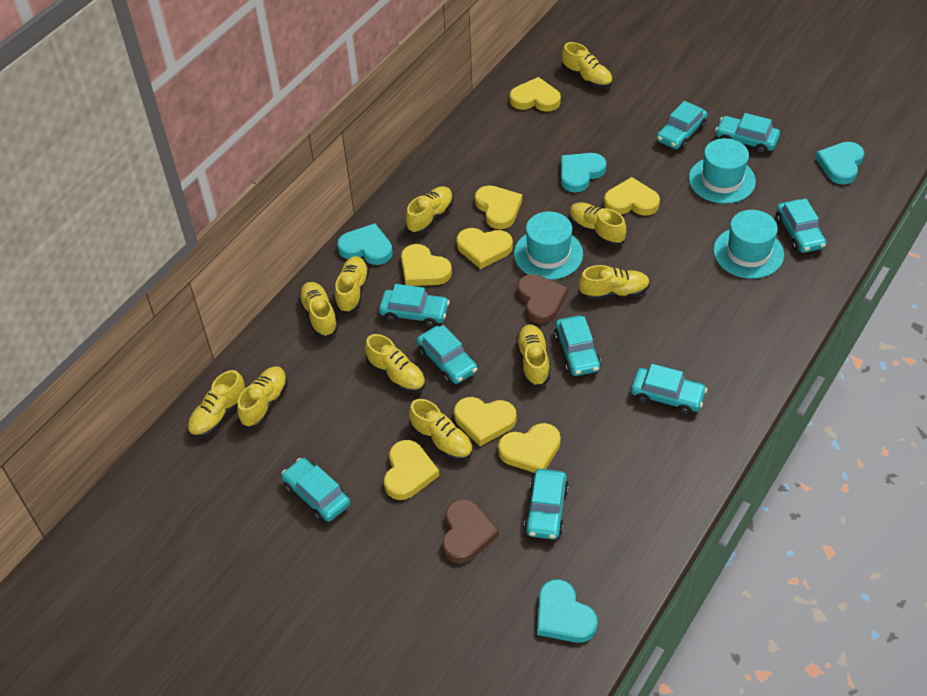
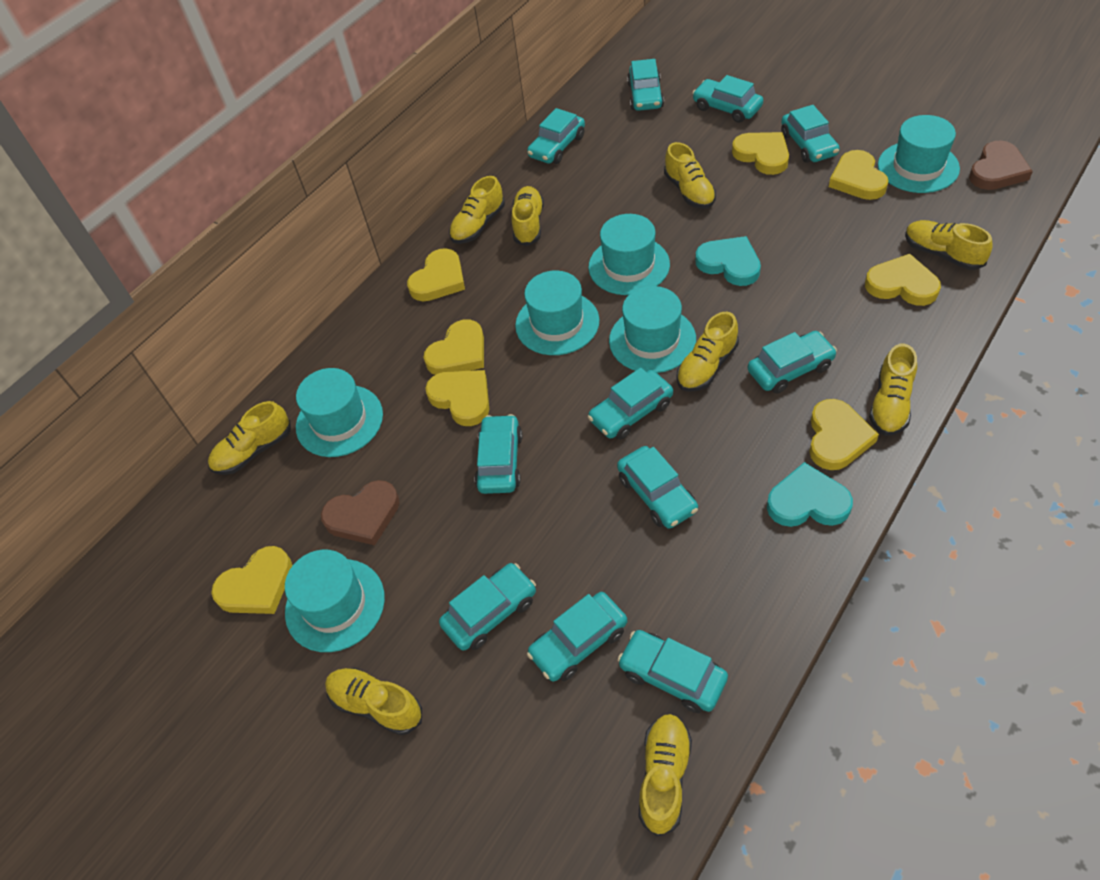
turquoise car: [281,458,350,522] [379,284,450,328] [416,325,478,384] [524,469,569,539] [554,315,601,376] [631,364,707,415] [657,101,708,150] [715,113,780,154] [776,199,826,253] = 9 -> [439,563,536,651] [475,414,523,494] [527,108,585,164] [527,592,627,682] [588,368,673,440] [617,446,698,529] [617,630,728,713] [627,59,664,111] [693,75,763,123] [748,331,837,394] [781,105,840,163] = 11
turquoise hat: [514,212,583,280] [689,138,756,204] [713,210,784,279] = 3 -> [285,550,385,652] [296,368,383,457] [515,271,599,355] [589,214,670,295] [609,286,696,373] [878,115,960,193] = 6
turquoise heart: [337,223,393,265] [537,579,598,643] [561,153,606,193] [815,142,864,185] = 4 -> [695,236,761,286] [767,462,853,527] = 2
yellow shoe: [187,370,245,438] [237,366,288,429] [298,282,338,338] [335,256,369,314] [365,334,425,393] [405,186,454,234] [409,399,473,460] [516,325,550,387] [561,42,612,88] [569,202,626,246] [579,265,650,300] = 11 -> [208,401,291,475] [325,668,422,735] [449,176,505,244] [511,186,544,246] [638,714,692,837] [664,142,716,209] [676,312,739,392] [869,344,917,436] [905,220,993,270] = 9

